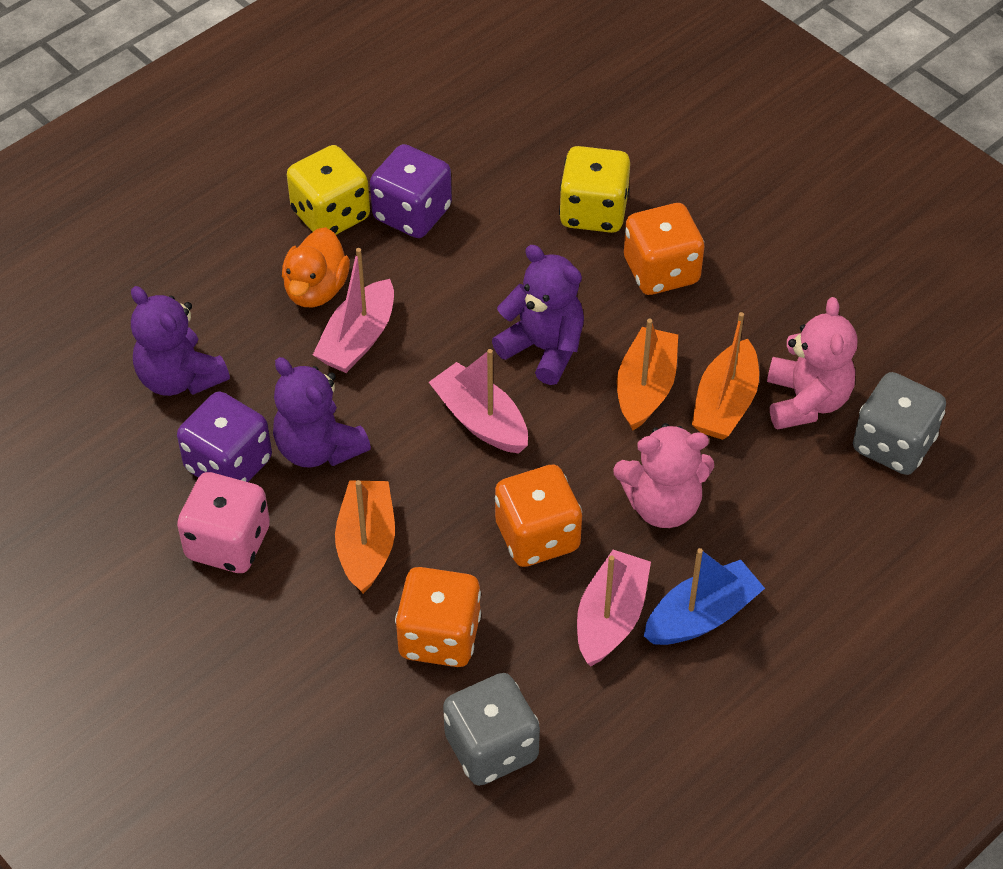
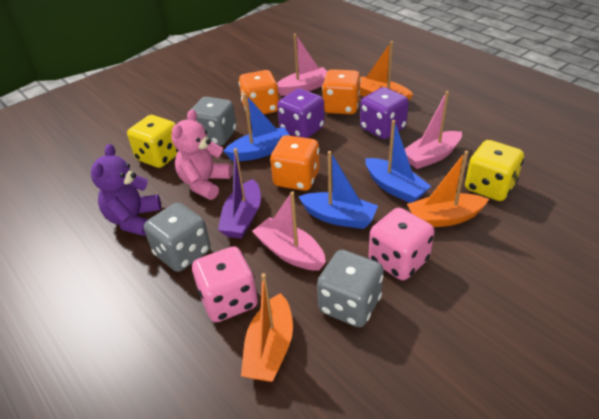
blue boat: [644,548,765,645] = 1 -> [224,93,290,161] [298,151,378,229] [365,120,431,203] = 3
grey dice: [443,673,540,786] [853,372,946,475] = 2 -> [144,202,210,272] [191,97,237,146] [317,250,384,327] = 3
orange duck: [282,227,350,307] = 1 -> none = 0
pink dice: [177,472,270,573] = 1 -> [192,246,258,322] [369,208,435,280] = 2
pink teddy bear: [614,423,714,528] [767,297,857,430] = 2 -> [171,109,232,200] = 1
purple boat: none = 0 -> [218,148,261,239] = 1
purple teddy bear: [131,286,230,396] [273,357,371,468] [492,245,584,385] = 3 -> [91,144,161,236] = 1

